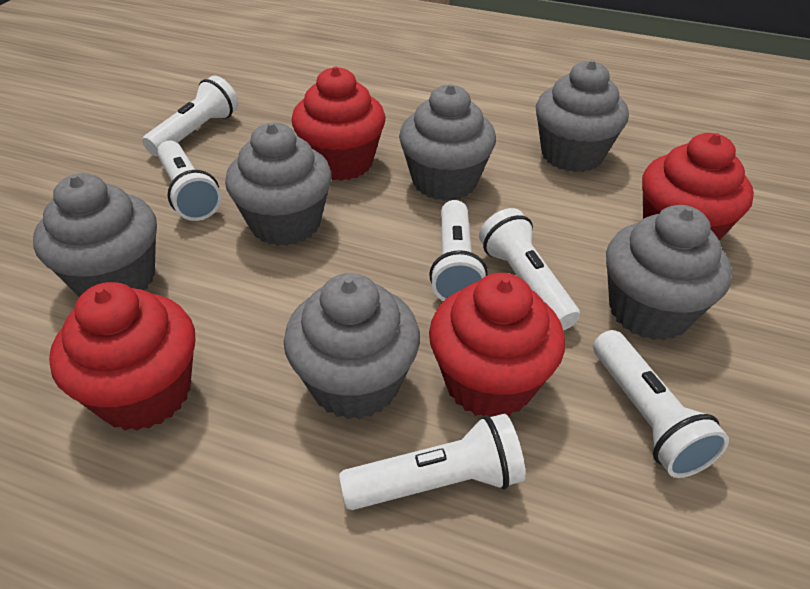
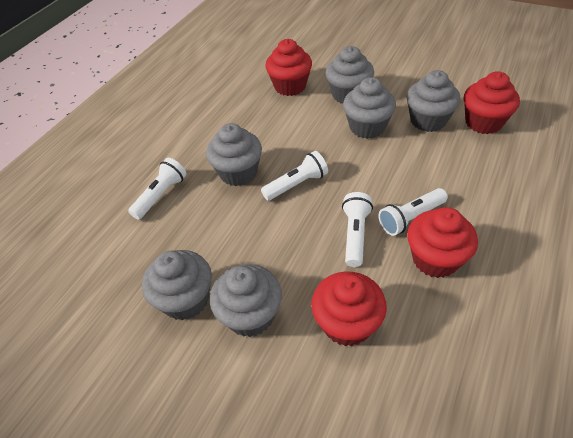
white flashlight: [142,76,238,156] [157,141,221,221] [339,414,525,510] [429,200,488,301] [479,208,580,330] [593,330,729,478] = 6 -> [128,158,187,220] [261,151,328,201] [342,192,373,267] [378,188,448,236] = 4

